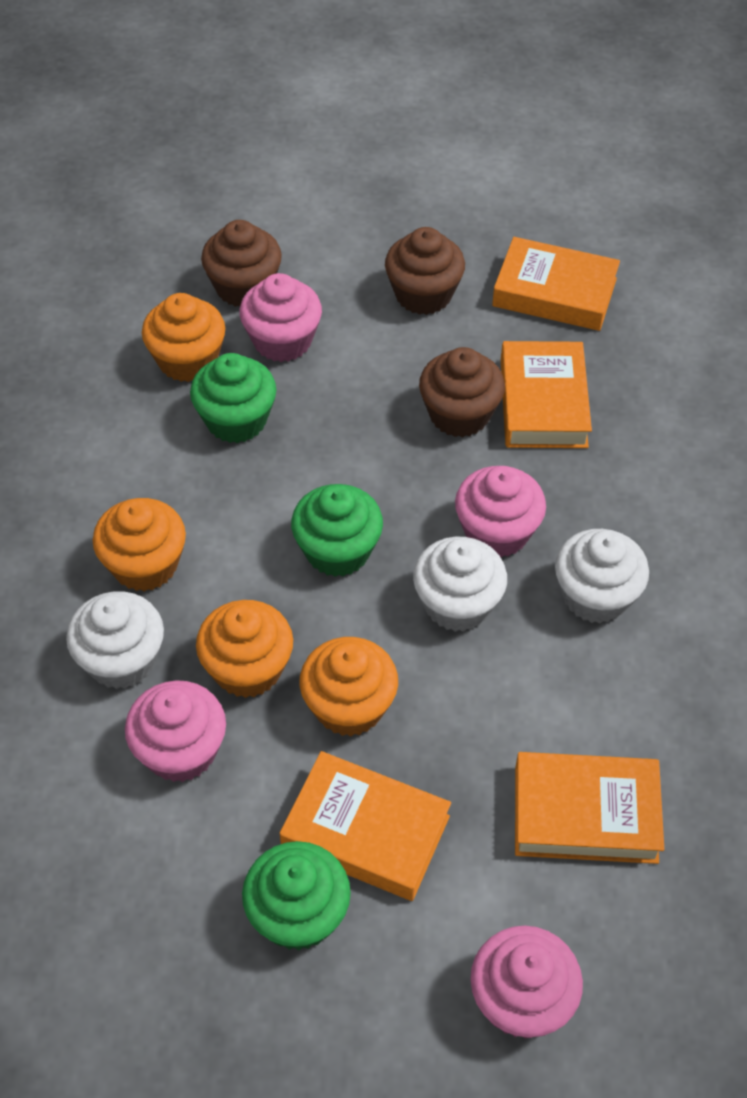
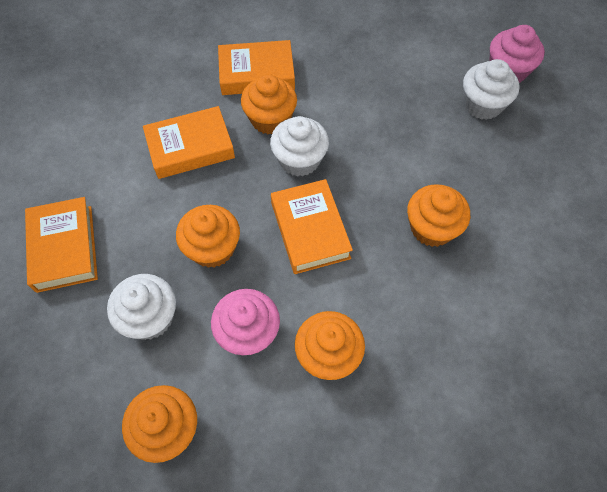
brown cupcake: [201,220,282,307] [385,227,465,315] [419,347,505,437] = 3 -> none = 0
green cupcake: [190,353,276,443] [242,841,351,950] [291,484,383,577] = 3 -> none = 0
orange cupcake: [93,498,186,591] [142,293,225,382] [196,600,293,698] [300,637,398,736] = 4 -> [122,385,197,463] [176,205,240,268] [241,74,297,134] [295,311,365,380] [407,184,470,247] = 5
pink cupcake: [125,680,226,782] [239,273,322,362] [455,466,546,557] [470,925,583,1039] = 4 -> [211,289,280,355] [490,25,545,83] = 2

